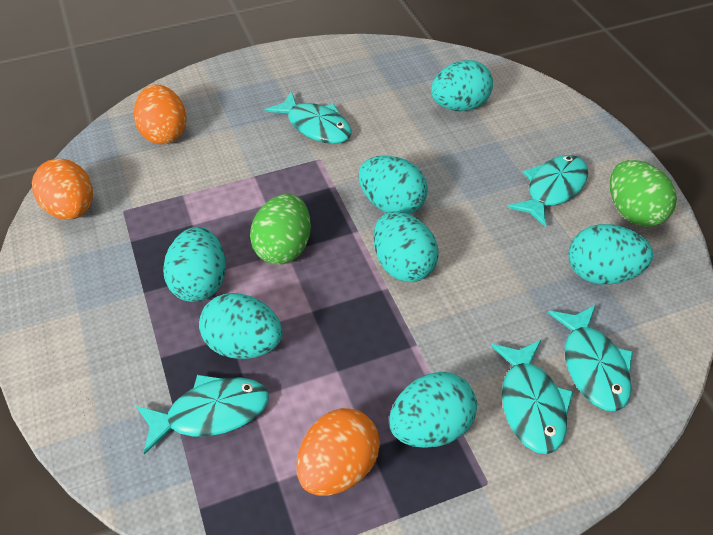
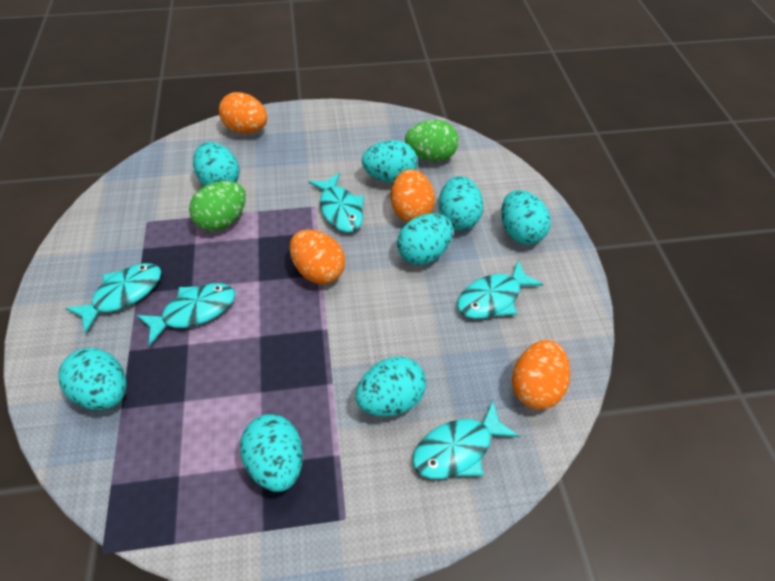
orange egg: [32,159,93,220] [134,84,187,145] [296,408,380,496] = 3 -> [219,92,267,134] [290,230,345,284] [391,169,435,222] [512,340,570,410] = 4
turquoise egg: [163,227,226,302] [199,293,282,359] [358,156,428,214] [373,211,439,282] [389,372,477,448] [431,60,493,111] [568,224,653,285] = 7 -> [58,348,127,410] [193,142,240,186] [240,414,303,492] [356,356,426,417] [362,140,418,183] [397,214,453,265] [438,176,484,230] [501,190,551,245] = 8

